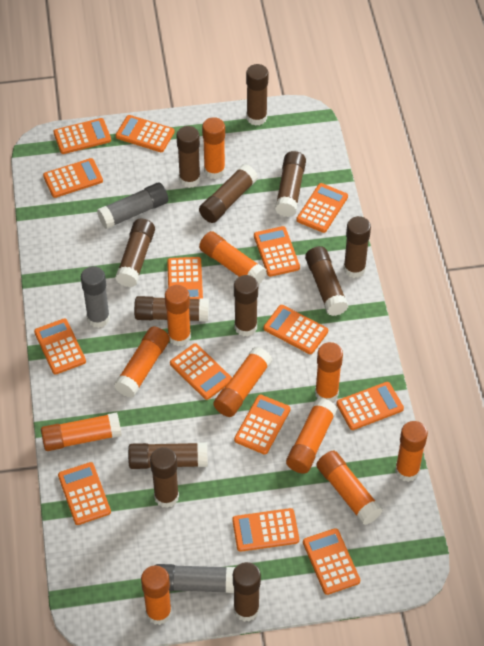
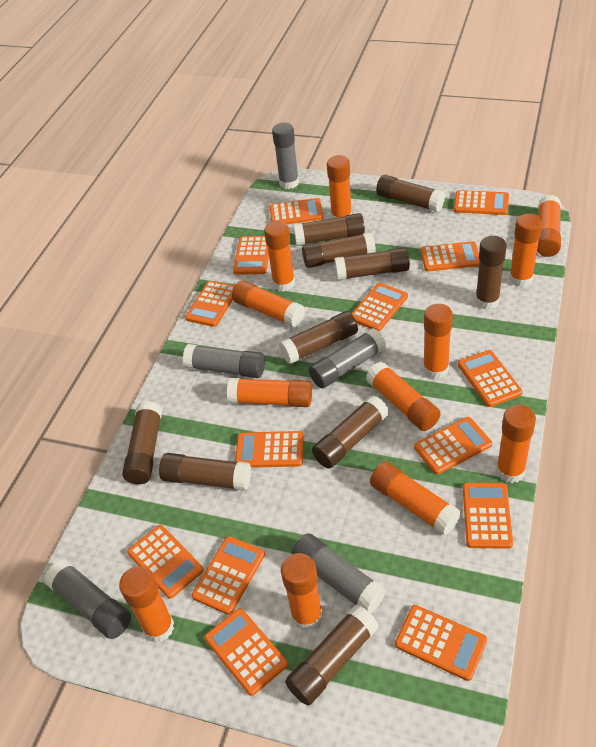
brown glue stick: [115,219,155,287] [128,442,208,469] [134,296,209,322] [150,447,179,508] [176,126,201,188] [199,164,258,223] [233,562,261,622] [234,275,258,337] [246,64,268,126] [275,151,306,217] [305,246,348,316] [343,216,371,278] = 12 -> [122,401,162,484] [159,453,251,491] [279,311,358,364] [285,604,379,706] [293,213,365,246] [302,232,376,268] [312,395,389,469] [334,248,410,280] [376,175,445,212] [475,236,507,310] = 10
grey glue stick: [81,266,110,328] [97,183,168,229] [156,564,236,593] = 3 -> [44,559,131,639] [183,344,265,378] [272,123,299,189] [292,533,386,613] [309,328,386,388] = 5
orange glue stick: [41,412,122,451] [114,327,170,398] [141,565,172,625] [165,285,191,346] [199,231,267,286] [202,117,225,179] [213,347,272,417] [286,398,337,474] [315,342,343,402] [316,451,383,525] [395,421,428,482] = 11 -> [119,566,174,642] [227,378,312,407] [232,280,305,327] [264,221,295,292] [281,553,323,631] [327,155,352,219] [366,362,441,431] [370,461,461,535] [423,304,453,379] [496,405,536,483] [509,214,542,287] [537,195,561,257] = 12

